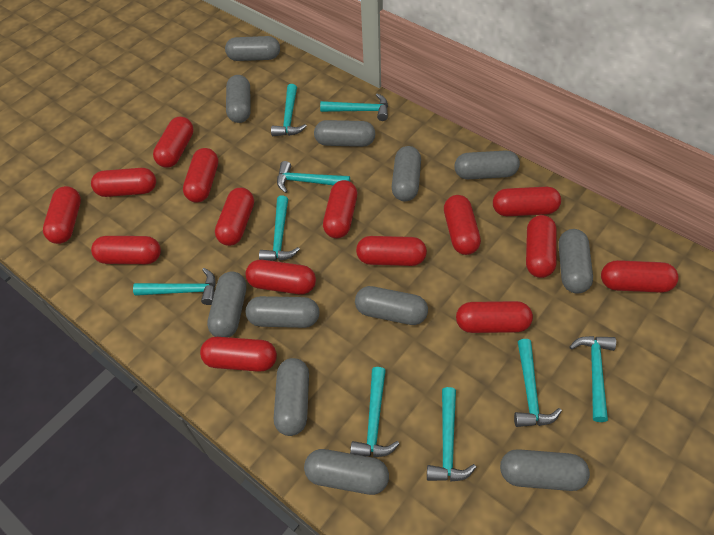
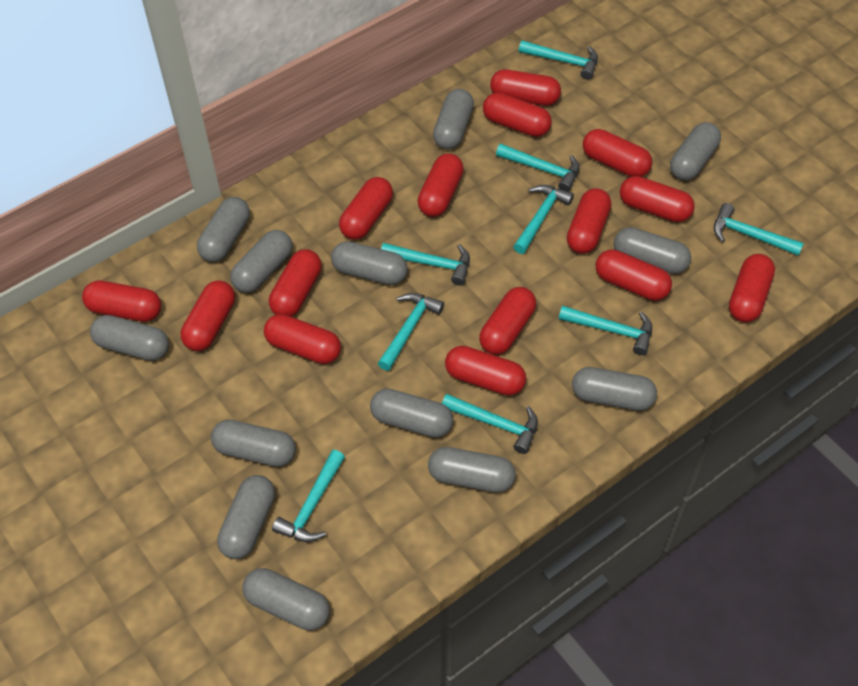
grey capsule: [207,271,247,337] [225,36,280,61] [226,75,251,123] [246,296,320,328] [274,358,309,436] [304,449,389,495] [314,120,375,147] [355,286,428,325] [392,146,421,201] [454,150,520,179] [500,449,590,491] [558,229,593,293] = 12 -> [90,315,169,361] [197,197,250,262] [211,420,296,467] [217,475,275,559] [230,230,293,293] [242,568,330,631] [331,241,408,285] [370,389,453,438] [428,447,516,493] [433,89,474,149] [572,367,657,411] [614,227,691,274] [670,122,721,181] = 13

